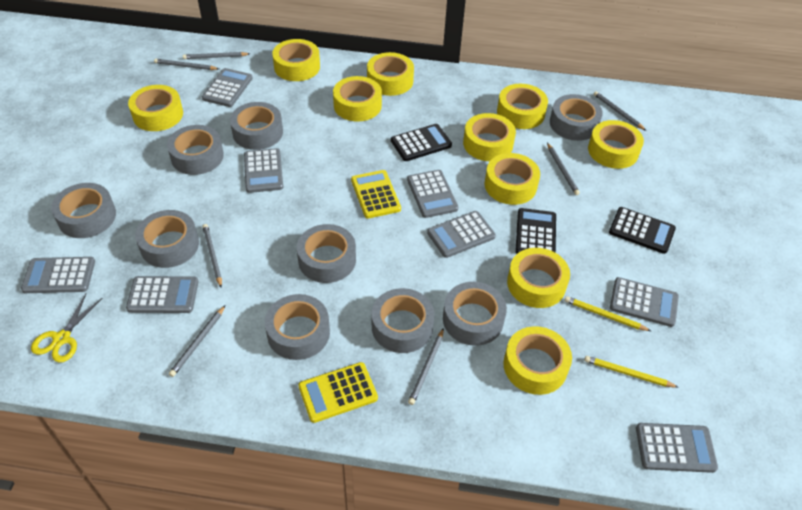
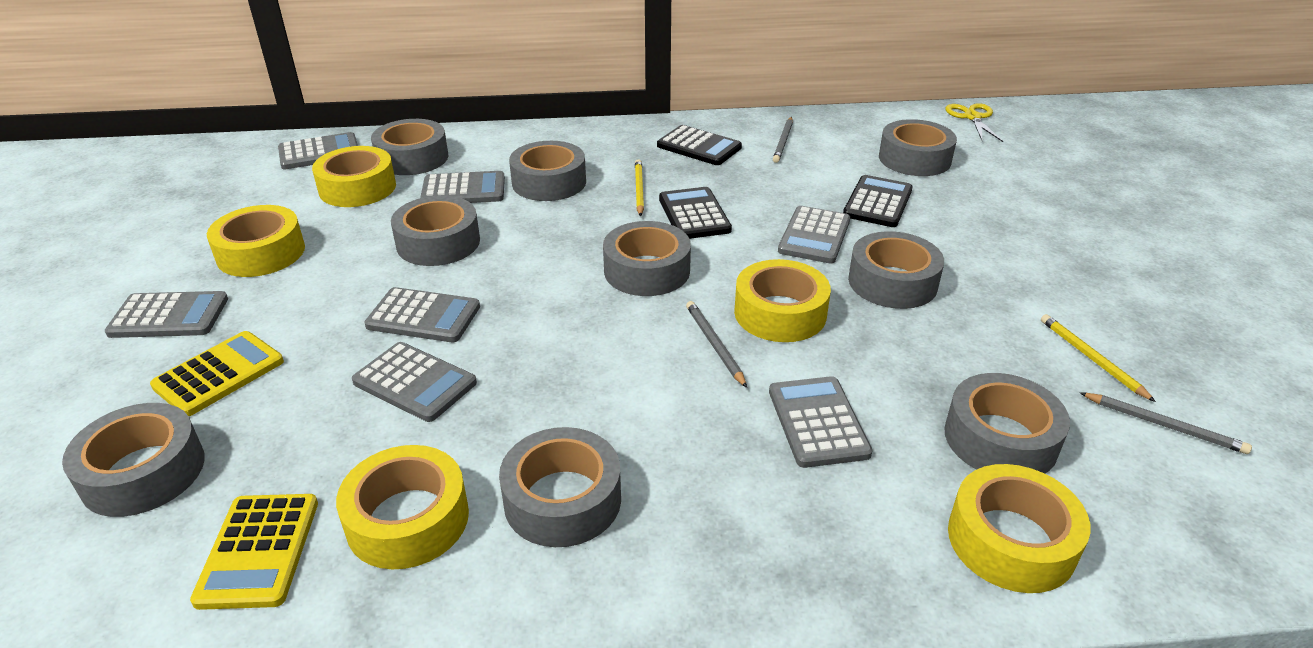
grey calculator: [21,257,95,293] [126,276,198,313] [202,68,253,107] [244,148,283,193] [407,170,458,218] [427,211,496,258] [610,277,679,327] [636,423,718,473] = 8 -> [104,291,228,338] [278,132,358,169] [352,342,477,422] [364,287,480,342] [420,171,505,203] [769,376,873,468] [778,206,850,263] = 7
grey pencil: [154,59,219,70] [169,306,225,377] [183,52,250,59] [202,224,222,287] [408,328,444,405] [547,143,580,195] [593,91,646,131] = 7 -> [686,301,747,388] [773,117,793,163] [1079,392,1252,454] = 3
yellow tape: [128,85,183,131] [272,39,320,81] [333,76,382,122] [367,52,414,96] [463,113,516,161] [484,153,540,205] [497,84,548,129] [503,326,572,395] [507,248,570,308] [588,120,644,169] = 10 -> [207,205,305,277] [312,146,396,207] [336,445,469,569] [734,259,831,342] [948,464,1091,593] = 5

